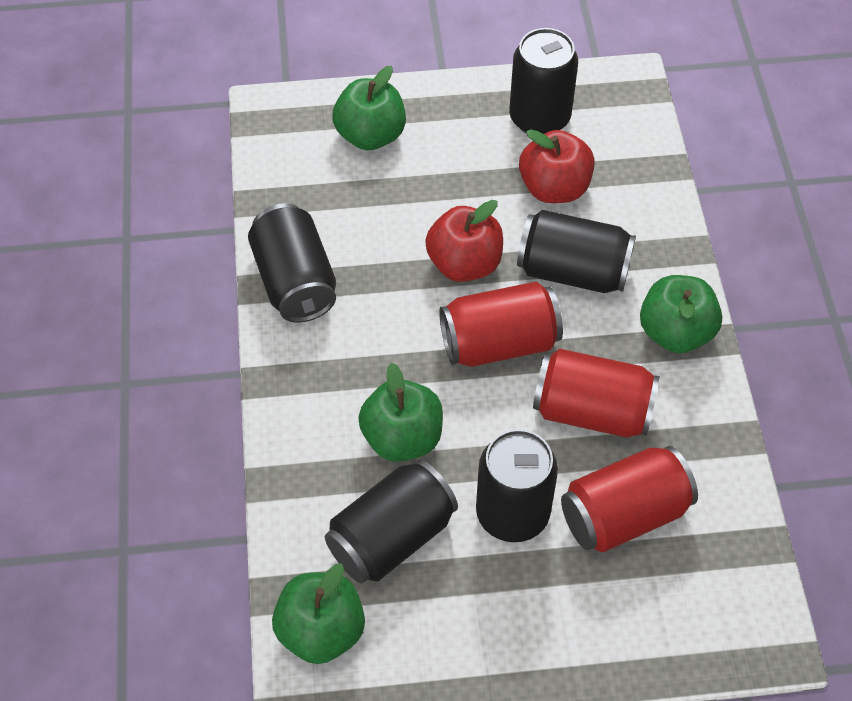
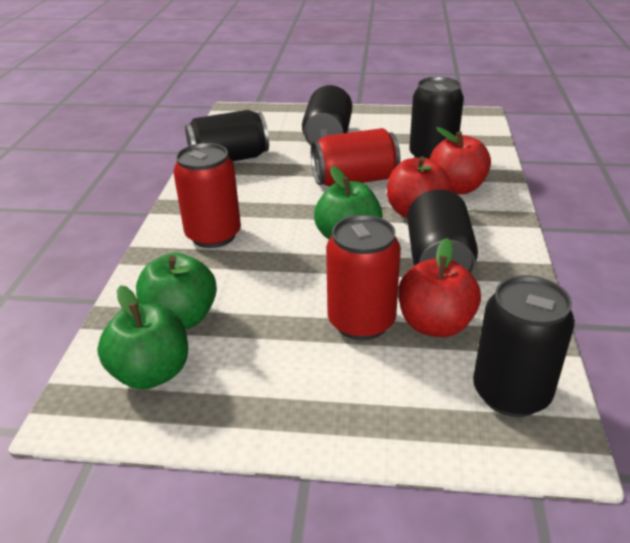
green apple: [272,564,365,664] [332,66,406,150] [358,363,443,462] [640,275,722,353] = 4 -> [97,285,188,390] [136,253,217,329] [314,166,383,239] = 3
red apple: [425,200,503,282] [519,129,595,203] = 2 -> [387,156,452,218] [398,238,481,337] [430,127,491,194] = 3

